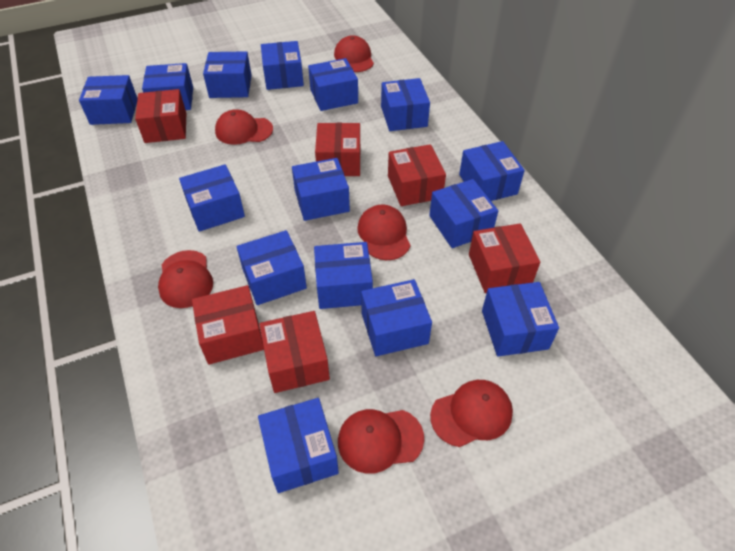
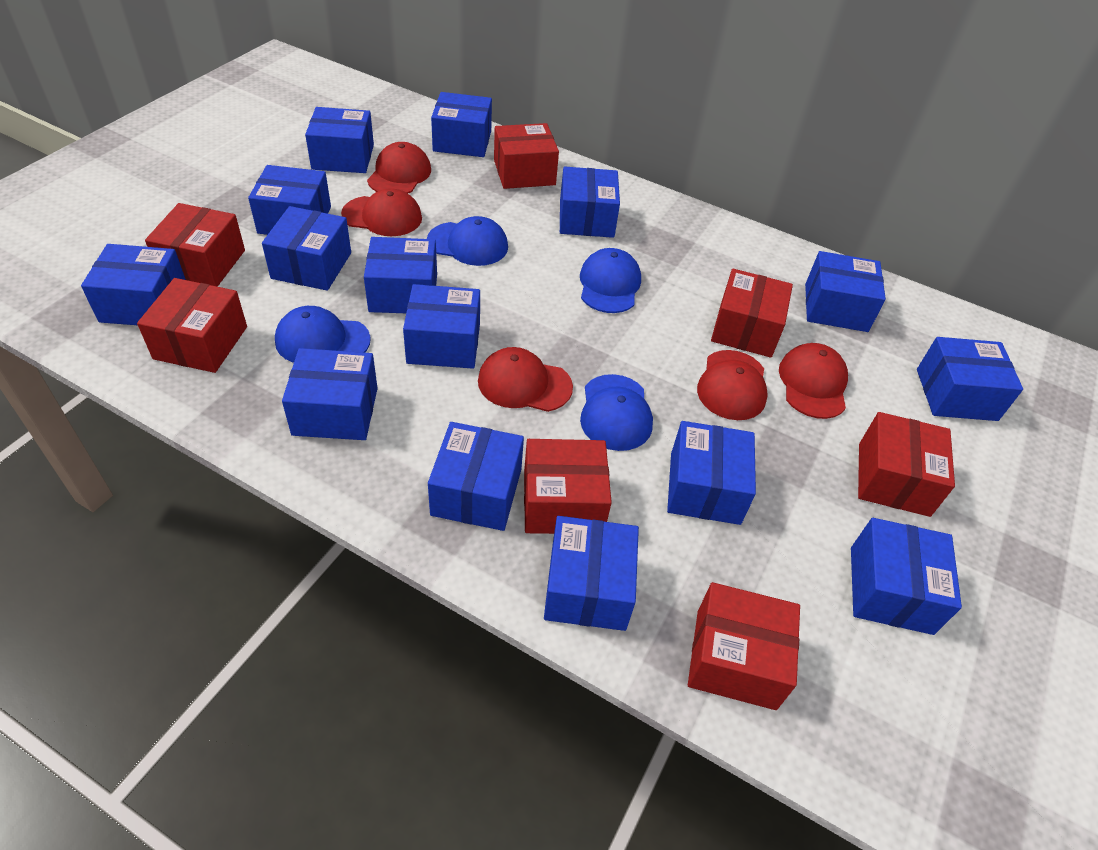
blue cap: none = 0 -> [275,306,371,363] [427,216,508,266] [580,248,641,313] [580,374,653,451] = 4
red box: [135,89,186,143] [192,285,264,365] [259,311,330,393] [315,123,360,176] [388,144,446,206] [469,223,540,293] = 6 -> [137,278,247,373] [145,203,245,287] [494,123,559,189] [524,439,612,534] [688,582,800,710] [711,269,793,358] [858,412,955,517] = 7
red cap: [158,250,213,308] [215,109,273,145] [334,35,374,72] [338,409,424,474] [357,204,410,260] [430,380,513,447] = 6 -> [341,188,422,236] [367,142,431,193] [478,347,573,412] [697,350,768,420] [779,343,848,419] = 5

